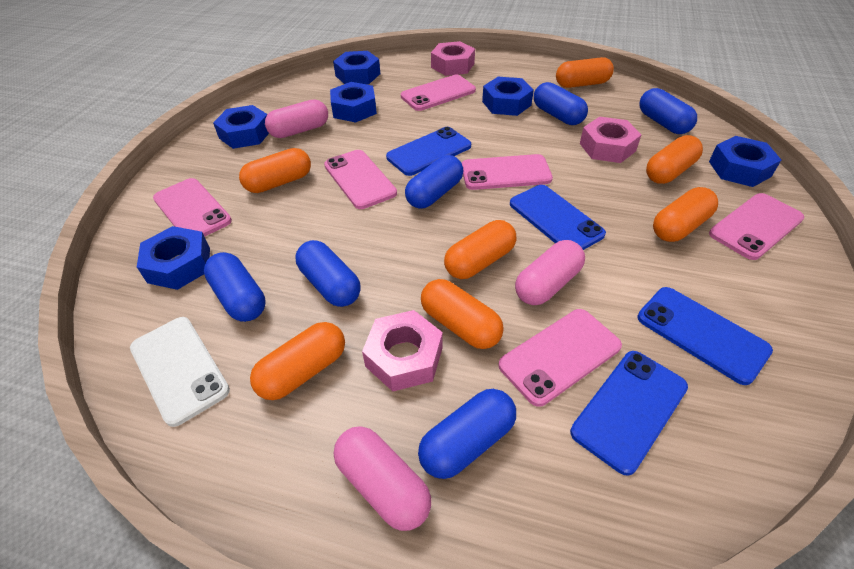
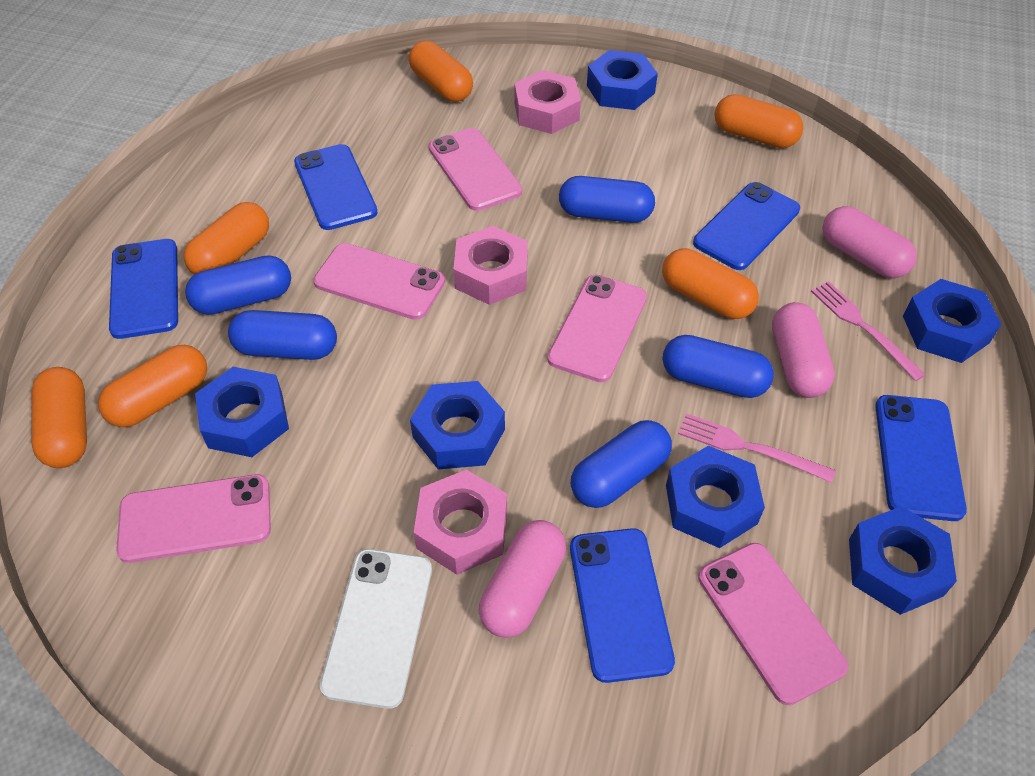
blue capsule: [204,252,265,322] [295,240,361,307] [405,155,463,209] [418,389,516,479] [534,82,588,125] [639,88,697,134] = 6 -> [185,255,291,315] [228,310,337,360] [559,176,655,223] [571,420,672,508] [663,335,774,398] = 5
blue phone: [386,127,471,176] [510,185,606,250] [570,351,688,476] [637,287,773,385] = 4 -> [109,239,178,339] [294,144,378,230] [570,528,675,683] [693,182,800,270] [875,395,967,521] = 5
orange capsule: [239,148,311,193] [250,322,345,400] [421,279,504,349] [444,220,516,279] [556,57,614,88] [646,135,703,184] [653,187,718,242] = 7 -> [31,367,87,468] [98,345,207,427] [184,202,269,275] [409,41,473,102] [662,248,759,319] [715,94,803,148] = 6
pink fork: none = 0 -> [678,413,836,483] [811,281,926,381] = 2
pink phone: [153,178,232,237] [324,150,397,209] [401,75,476,111] [462,154,553,190] [498,309,622,407] [709,193,804,260] = 6 -> [116,474,271,563] [313,243,445,320] [429,128,522,211] [547,275,647,383] [698,543,848,705] = 5

